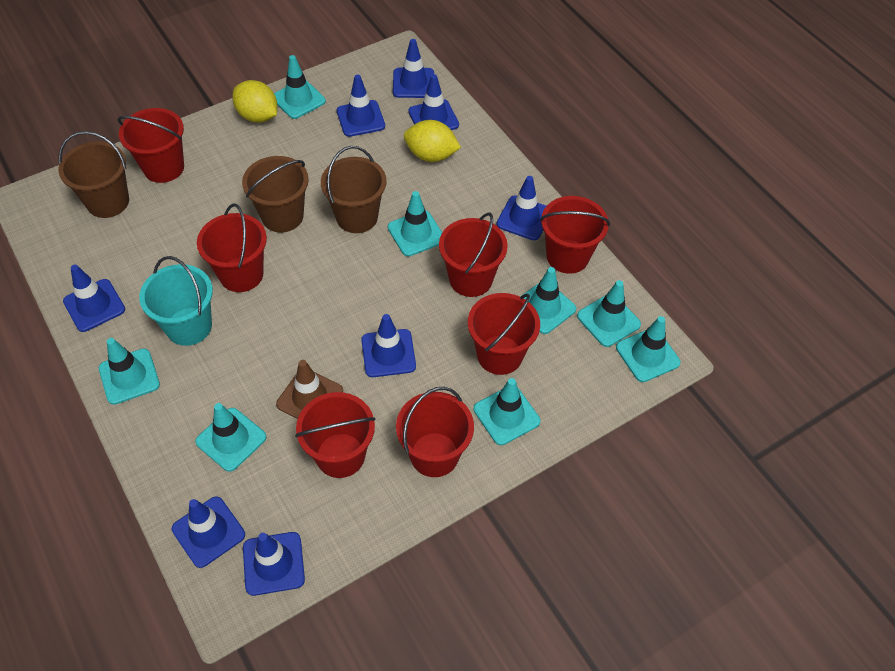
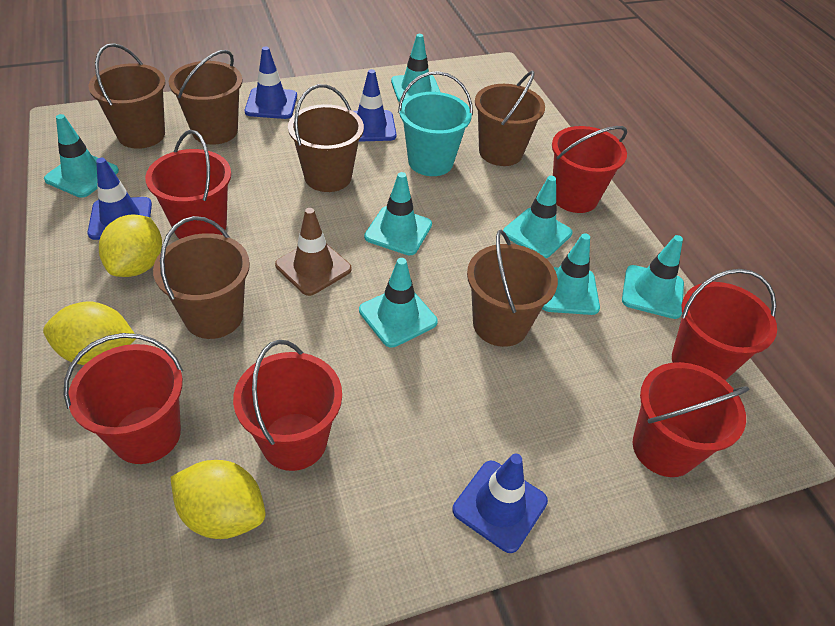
blue traffic cone: [63,265,125,332] [172,497,245,568] [243,532,305,596] [337,75,385,137] [361,314,416,377] [393,39,434,98] [409,74,459,130] [497,176,546,240] = 8 -> [87,158,152,240] [245,46,297,119] [353,69,397,142] [452,454,548,553] = 4
brown bucket: [58,131,129,218] [242,156,309,233] [321,146,386,233] = 3 -> [88,43,166,149] [153,216,250,339] [168,50,242,145] [288,84,364,192] [467,229,558,347] [475,70,545,166] = 6
red bucket: [117,108,184,183] [197,203,267,292] [295,392,376,478] [396,387,474,477] [439,213,508,297] [468,293,540,375] [540,196,610,274] = 7 -> [64,333,183,464] [145,130,231,239] [233,340,342,471] [552,126,627,213] [633,362,749,477] [672,269,777,380] = 6
turquoise traffic cone: [99,338,160,405] [195,403,266,472] [274,55,326,119] [388,191,442,256] [474,378,541,445] [520,267,576,334] [577,280,641,347] [616,316,681,382] = 8 -> [44,114,119,198] [359,258,438,348] [364,172,432,255] [391,34,440,102] [503,176,572,258] [542,233,600,315] [622,235,684,319] = 7
yellow lemon: [232,80,277,123] [404,120,461,162] = 2 -> [43,302,136,365] [99,214,162,277] [171,460,266,539] = 3

